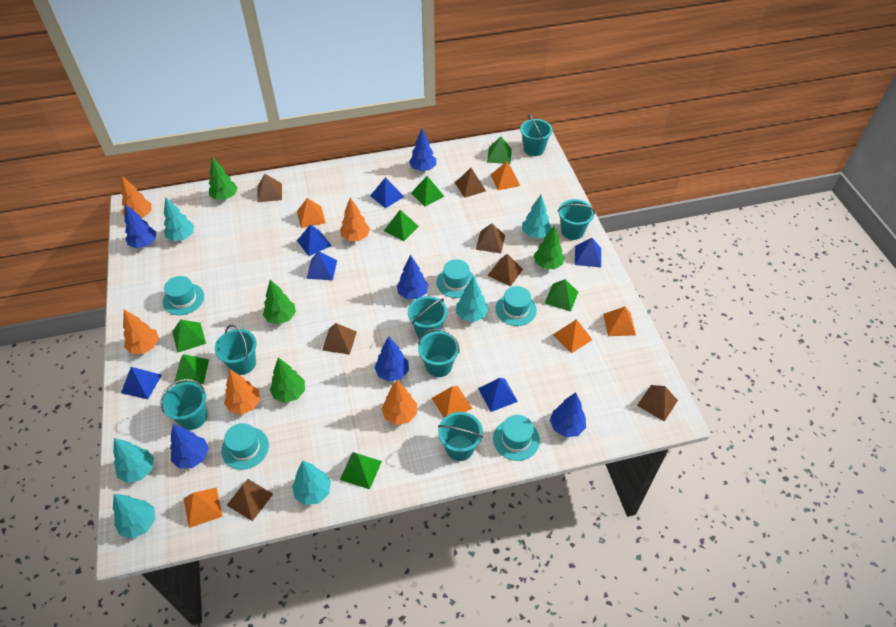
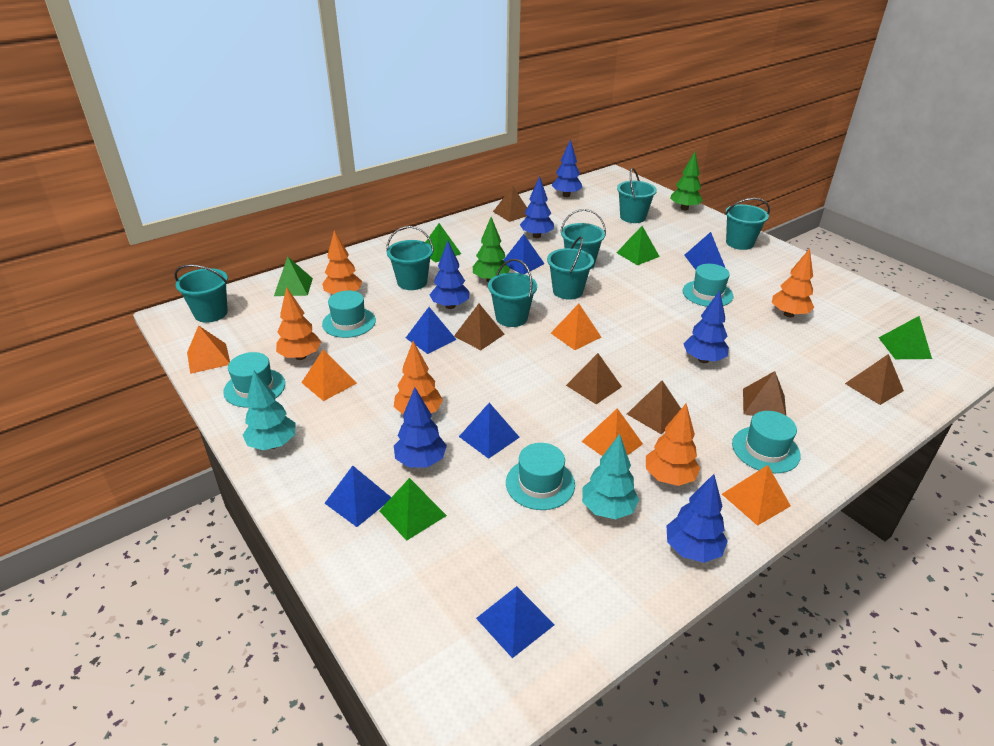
brown pyramid: [227,479,273,521] [257,174,282,202] [322,323,357,354] [455,168,486,198] [476,223,505,253] [487,254,523,286] [637,385,678,422] = 7 -> [454,304,505,350] [493,186,527,222] [566,353,622,404] [627,380,681,434] [743,371,786,416] [845,354,904,405] = 6
green pyramid: [172,320,206,353] [175,354,209,384] [340,452,382,489] [384,210,419,241] [411,176,445,207] [487,136,512,164] [545,279,578,311] = 7 -> [274,256,313,296] [379,478,447,541] [426,223,461,263] [616,226,660,265] [879,316,932,359] = 5
green tree: [209,157,238,200] [263,279,296,324] [270,357,305,403] [534,225,565,269] = 4 -> [473,217,510,282] [670,152,703,210] = 2
orange pyramid: [184,487,223,528] [297,198,326,228] [432,386,473,418] [491,161,520,190] [553,319,592,354] [603,306,636,336] = 6 -> [187,325,230,374] [301,350,357,401] [551,304,602,350] [581,408,643,456] [722,465,791,526] = 5
turquoise tree: [113,438,154,483] [113,494,155,539] [164,197,194,241] [292,460,331,505] [456,277,489,322] [522,195,552,239] = 6 -> [243,371,296,450] [582,434,639,519] = 2

